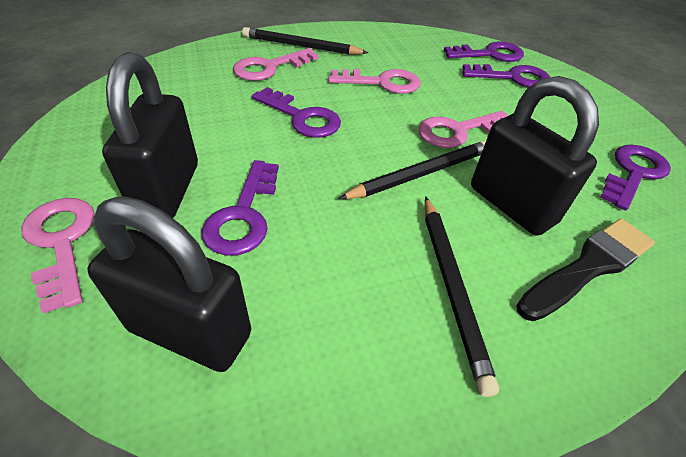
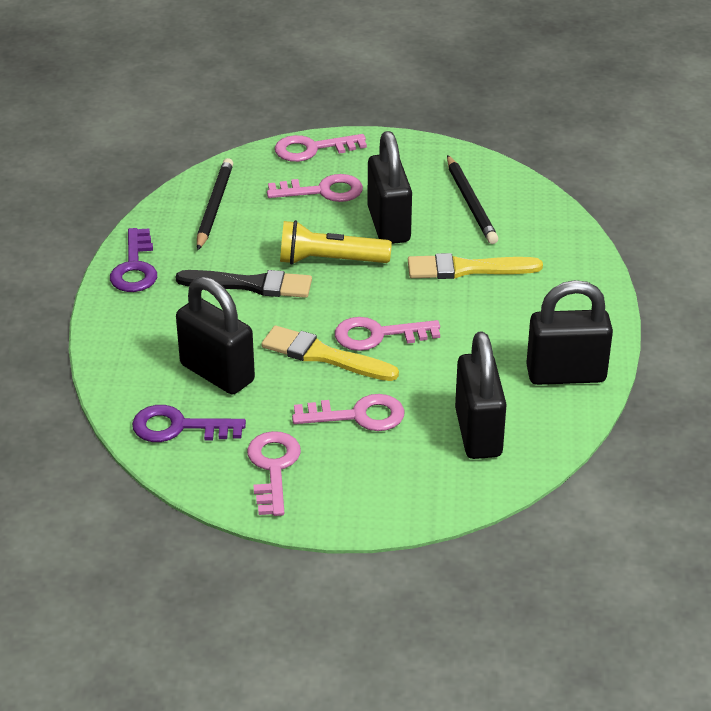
black padlock: [87,197,251,372] [102,52,198,218] [471,76,599,236] = 3 -> [176,276,255,394] [368,131,412,244] [455,331,507,459] [526,280,613,385] = 4
black pencil: [242,27,368,55] [338,140,486,199] [425,196,499,397] = 3 -> [197,158,233,250] [447,155,498,244] = 2
pink key: [21,198,95,313] [233,48,319,81] [328,69,420,94] [418,111,508,148] = 4 -> [247,431,301,516] [267,174,363,202] [275,134,367,162] [292,394,405,431] [335,317,440,351] = 5
purple key: [202,160,279,256] [252,87,341,138] [444,41,524,62] [462,64,550,87] [600,145,671,210] = 5 -> [110,228,157,292] [132,405,246,442] = 2
yellow brush: none = 0 -> [261,325,399,381] [408,253,543,279] = 2
yellow flashlight: none = 0 -> [280,220,392,265] = 1

